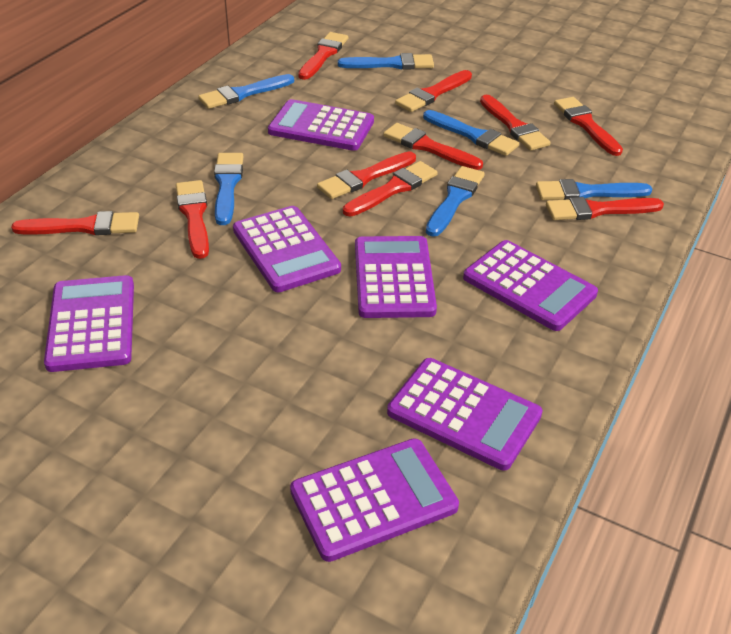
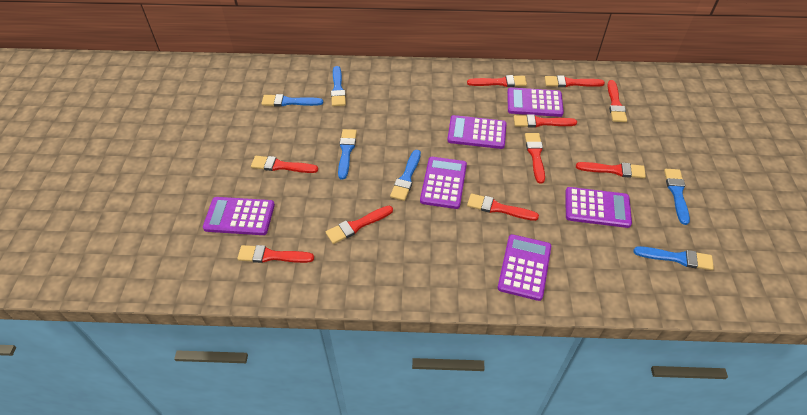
purple calculator: [44,275,134,372] [233,206,341,292] [268,99,374,151] [290,438,459,562] [355,236,437,318] [387,358,543,471] [463,240,598,331] = 7 -> [203,197,275,235] [420,157,467,209] [447,115,506,149] [498,234,551,301] [507,87,564,117] [565,187,632,228] = 6

